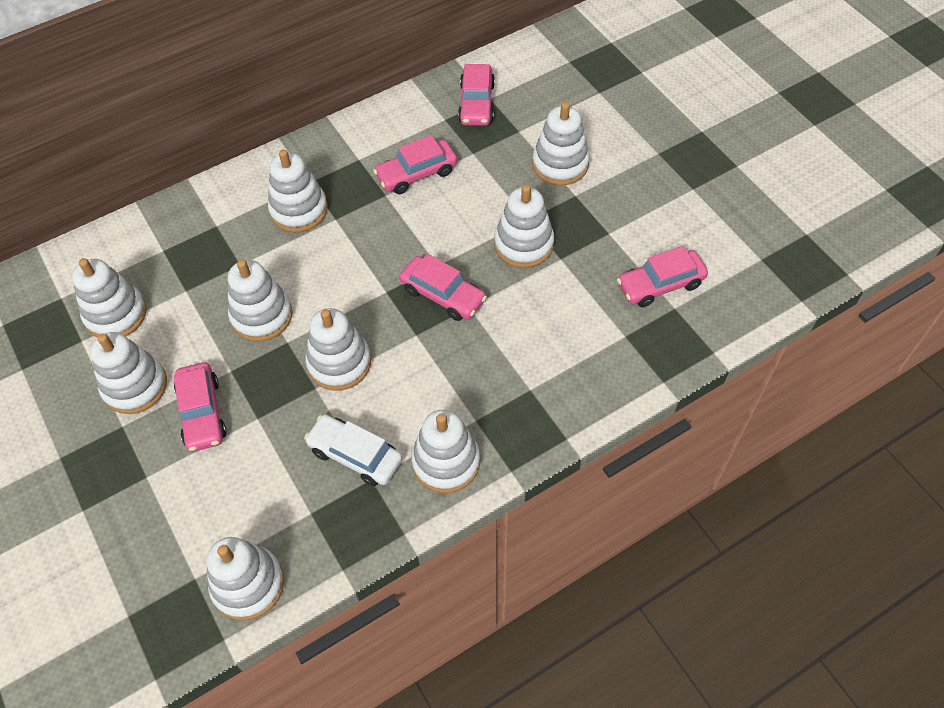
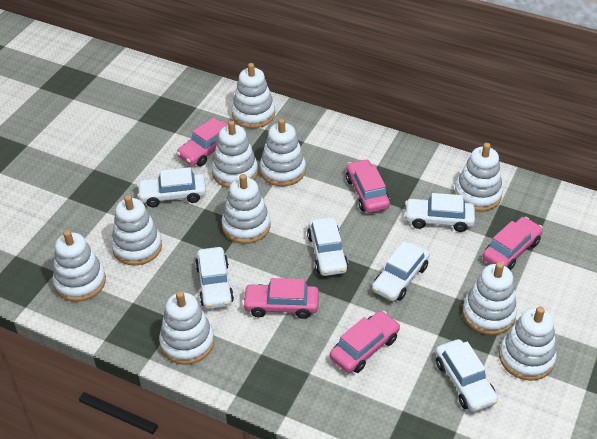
white car: [304,414,402,486] = 1 -> [137,167,206,207] [195,247,234,309] [307,217,348,276] [372,241,430,301] [404,193,475,232] [435,339,498,412] = 6
white stacking toy: [72,258,147,337] [90,332,167,414] [207,537,284,620] [228,259,293,341] [268,149,328,232] [305,308,371,391] [411,410,480,493] [494,185,554,268] [532,102,590,186] = 9 -> [53,230,106,302] [111,195,162,266] [159,291,214,365] [212,120,258,188] [222,174,270,244] [232,63,275,129] [260,119,306,186] [454,143,503,212] [462,262,517,335] [499,307,557,381] = 10

